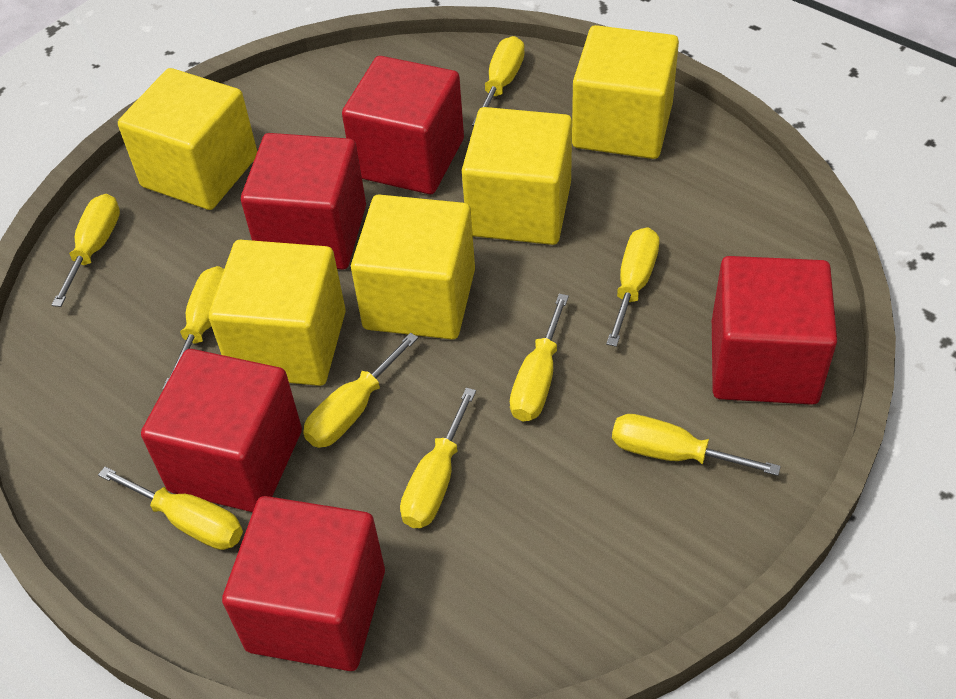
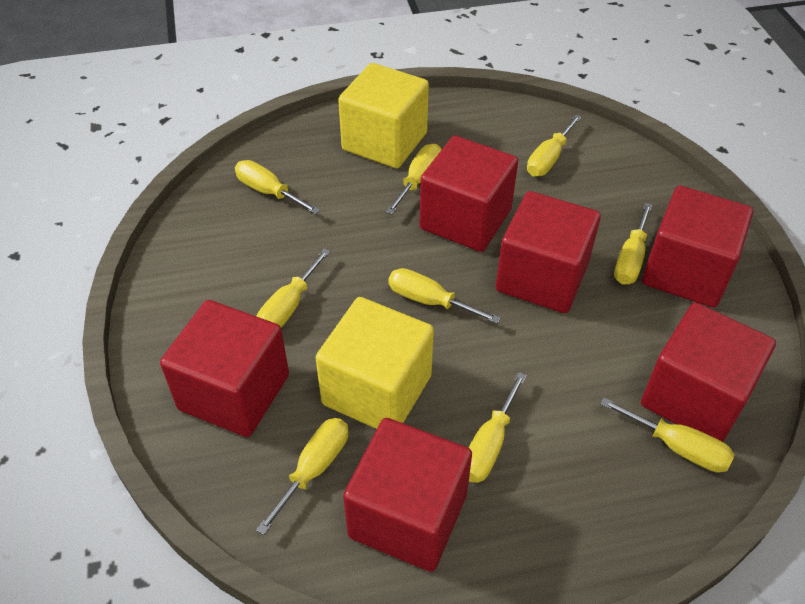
red cube: [141,349,302,512] [222,496,385,671] [241,133,366,270] [342,56,464,194] [712,256,837,405] = 5 -> [160,300,289,437] [343,418,472,572] [420,136,518,252] [496,191,601,313] [641,303,776,442] [642,186,753,308] = 6
yellow cube: [118,68,257,210] [209,240,346,386] [351,194,475,340] [462,107,572,245] [572,25,679,159] = 5 -> [316,297,434,429] [338,63,429,168] = 2

